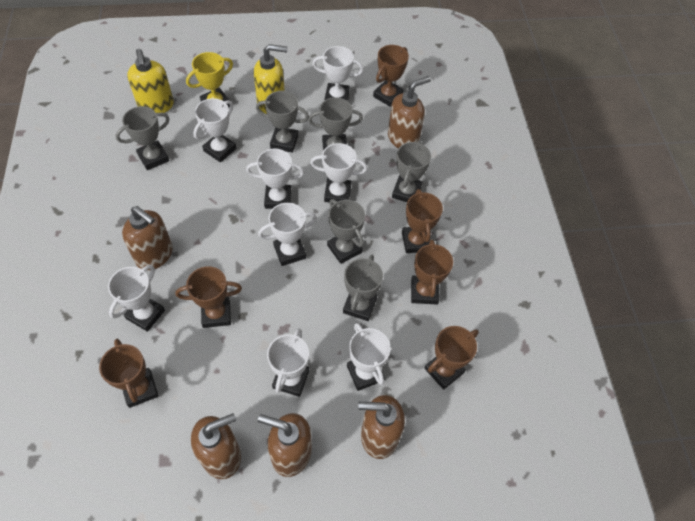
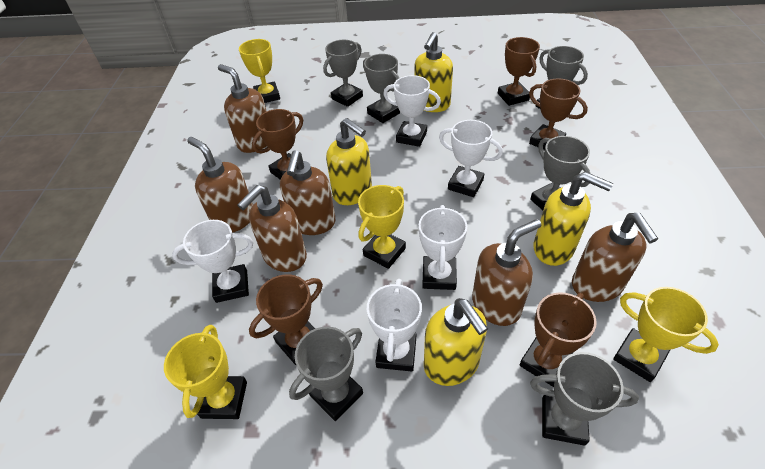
brown soap dispenser: [122,206,173,270] [191,413,241,479] [258,413,312,477] [358,395,405,459] [388,76,431,148] = 5 -> [187,137,253,233] [218,64,267,153] [237,185,307,272] [280,150,336,235] [472,219,541,326] [572,213,658,302] = 6
brown trophy: [99,339,158,408] [175,266,242,328] [373,45,409,107] [402,189,443,253] [411,239,453,305] [424,326,479,390] = 6 -> [249,274,323,365] [252,109,303,179] [498,37,540,106] [520,292,597,387] [529,79,588,150] = 5
white trophy: [108,265,165,332] [193,98,237,162] [246,149,304,209] [258,203,317,266] [267,328,309,397] [310,143,368,203] [313,46,364,101] [347,323,391,391] = 8 -> [172,220,253,303] [367,279,422,372] [383,75,441,147] [419,205,467,290] [439,120,503,197] = 5
yellow soap dispenser: [127,49,174,113] [254,44,288,114] = 2 -> [326,118,372,205] [414,32,453,112] [424,298,488,386] [533,172,613,266] = 4
yellow trophy: [186,52,233,108] = 1 -> [164,325,247,419] [239,39,280,103] [358,185,406,269] [613,287,719,382] = 4

